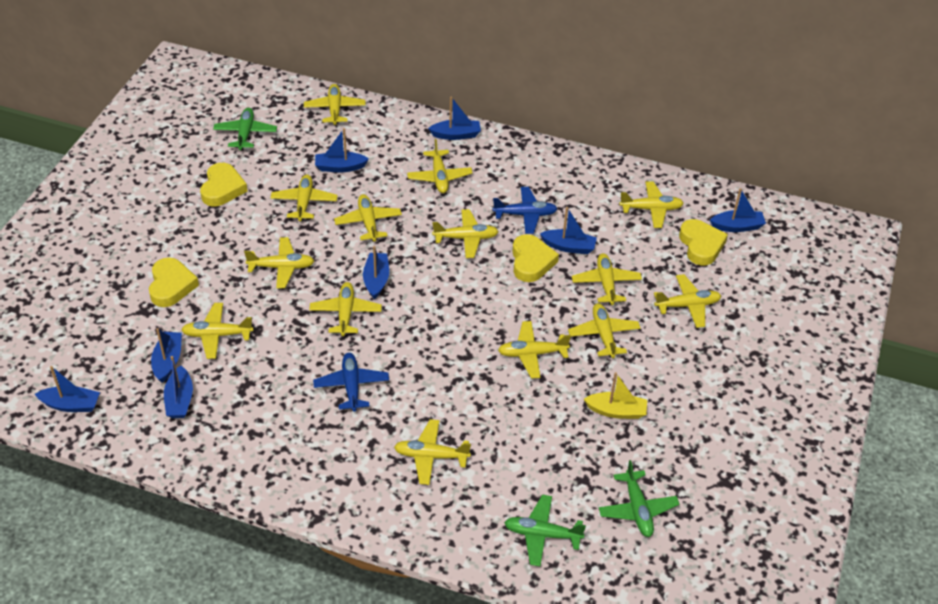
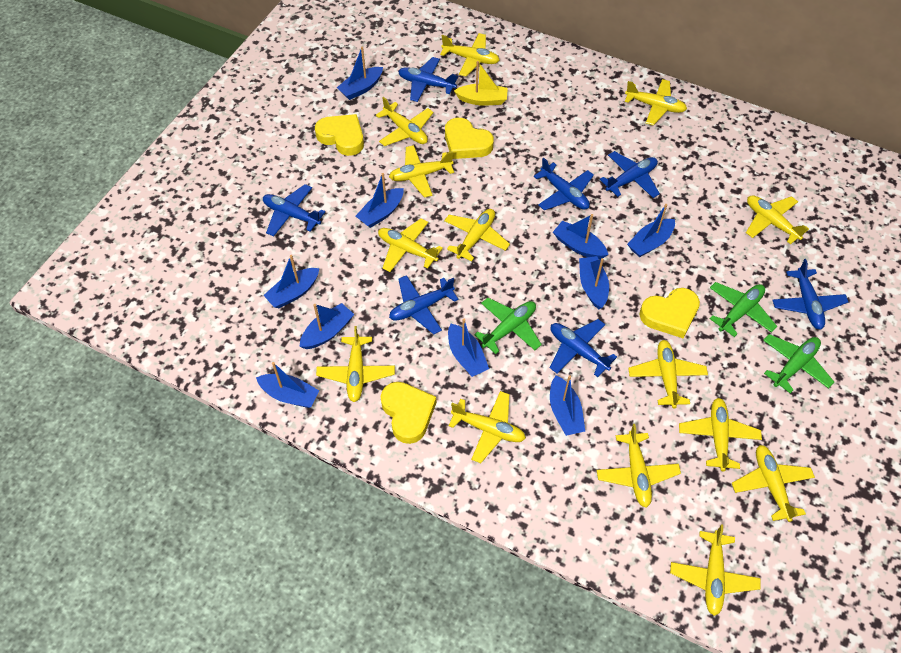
blue boat: [35,366,100,412] [151,328,182,383] [164,356,193,418] [315,128,369,172] [363,246,389,299] [428,97,481,140] [540,207,597,254] [710,188,766,232] = 8 -> [256,362,319,408] [264,255,319,308] [299,303,354,349] [337,47,383,100] [356,173,403,228] [448,319,489,377] [550,375,585,436] [553,214,608,259] [579,256,609,309] [627,204,675,257] = 10
blue plane: [313,353,389,412] [492,187,557,234] = 2 -> [263,184,325,237] [389,275,459,334] [398,57,458,102] [534,157,594,210] [550,319,617,377] [600,151,660,198] [773,259,848,330] = 7

